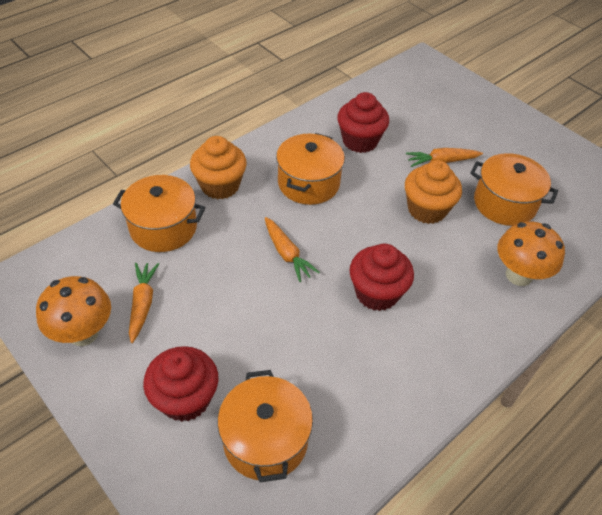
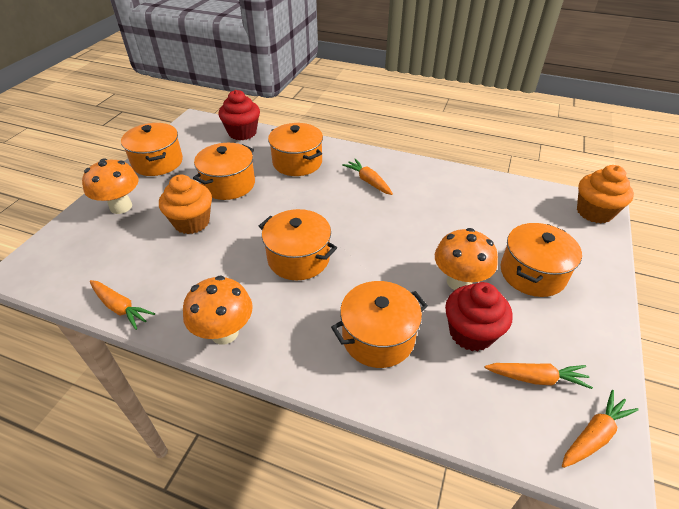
orange carrot: [129,263,159,343] [265,217,320,282] [406,148,483,167] = 3 -> [90,280,155,330] [342,159,393,195] [484,363,593,389] [562,390,639,468] = 4
orange mushroom: [36,276,111,346] [498,221,565,286] = 2 -> [82,158,139,214] [183,276,253,345] [435,228,498,290] = 3
orange pot: [113,175,205,252] [217,370,313,482] [276,133,345,205] [470,153,558,226] = 4 -> [121,123,183,176] [193,143,255,200] [259,209,337,280] [268,123,323,176] [331,281,428,368] [501,223,582,297] = 6
red cupcake: [143,346,218,422] [337,92,389,153] [349,244,414,311] = 3 -> [219,90,260,140] [445,282,513,351] = 2

